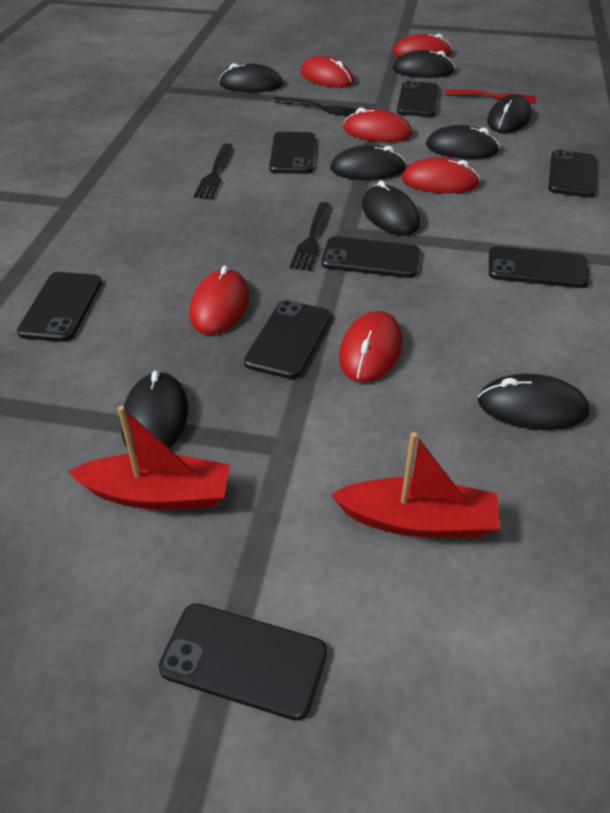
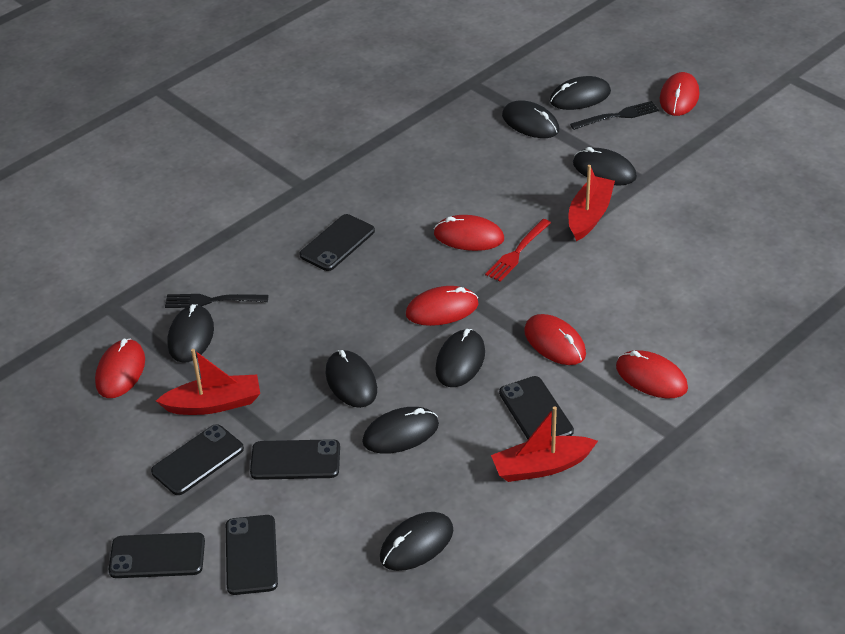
black fork: [194,143,233,199] [273,97,357,117] [290,202,331,271] = 3 -> [165,294,268,308] [570,101,659,130] = 2
black phone: [17,272,101,342] [159,603,327,721] [244,300,331,379] [269,132,315,174] [321,236,420,278] [397,81,439,117] [489,246,590,288] [548,149,596,197] = 8 -> [109,532,205,578] [151,424,244,495] [226,515,278,595] [250,439,340,480] [300,214,375,271] [499,376,574,439] = 6
red boat: [68,406,230,509] [331,432,500,538] = 2 -> [156,349,260,415] [491,406,598,482] [569,165,615,241] = 3

